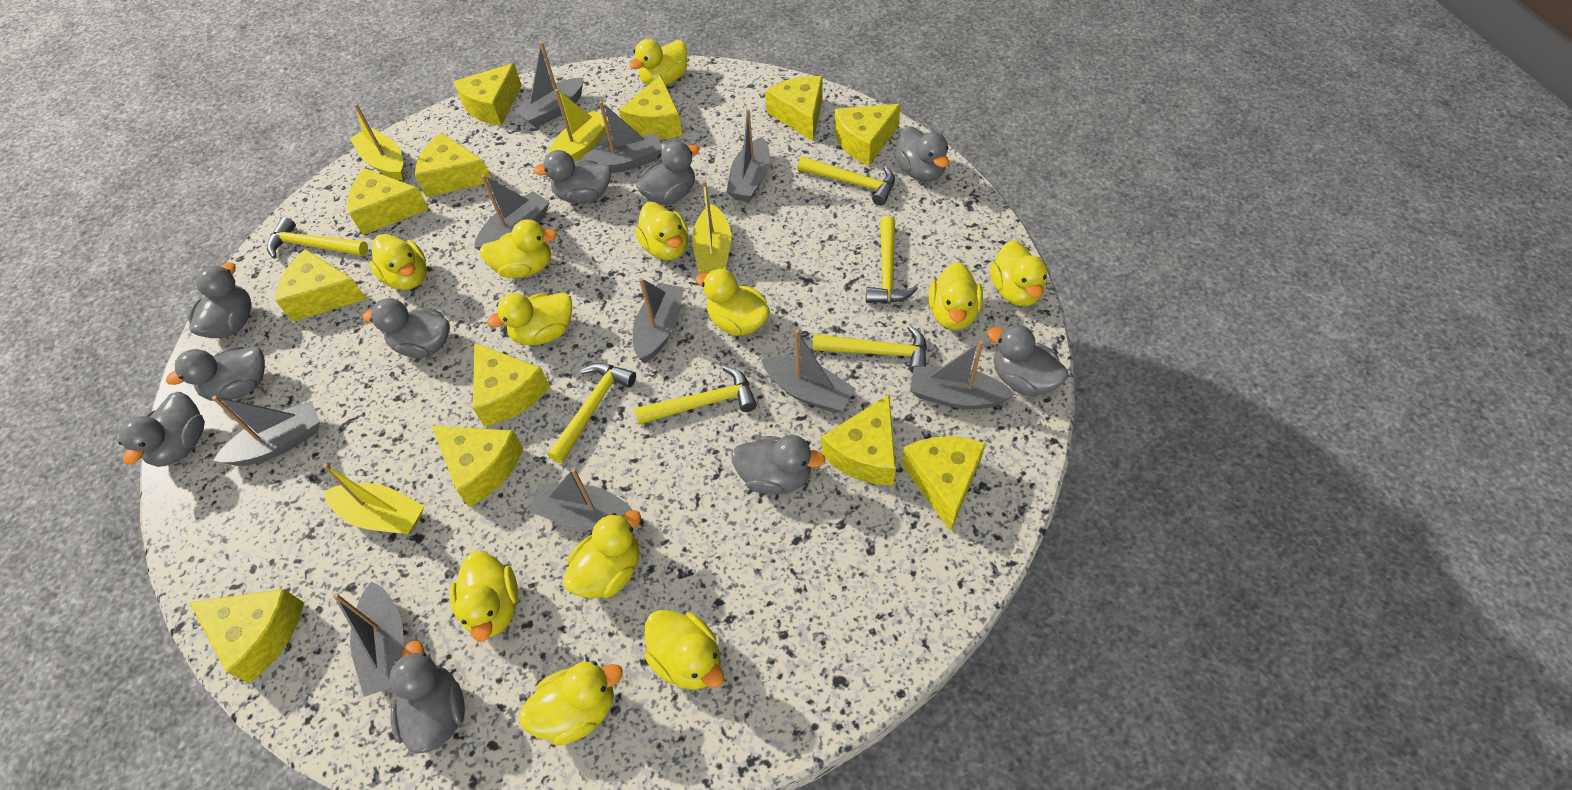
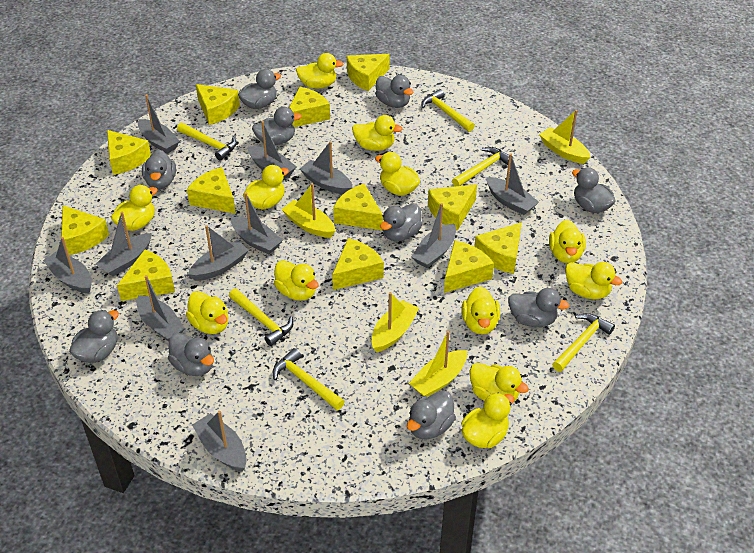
grey boat: [212,396,320,466] [333,581,403,697] [474,175,550,250] [514,42,584,128] [529,468,632,530] [580,101,662,173] [633,278,684,363] [727,109,770,202] [761,330,856,413] [910,340,1015,409] = 10 -> [43,237,92,293] [96,212,152,276] [136,275,185,342] [138,94,180,154] [188,225,249,281] [192,411,247,472] [231,193,283,255] [248,121,297,180] [300,141,353,194] [411,203,456,268] [486,153,539,215] = 11

